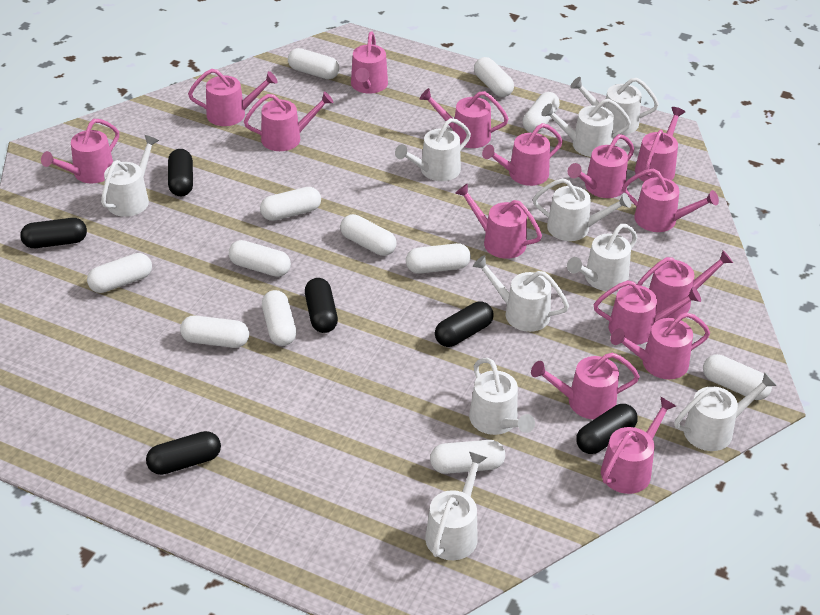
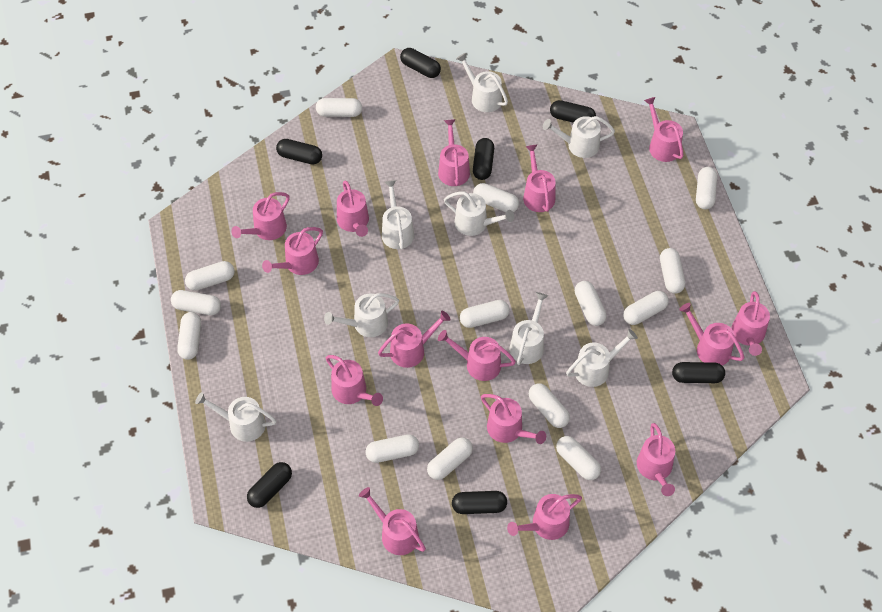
black capsule: [20,218,87,248] [146,431,221,475] [168,149,193,196] [305,278,338,333] [435,301,494,347] [576,404,638,454] = 6 -> [247,462,292,508] [276,139,322,165] [400,48,441,78] [452,491,507,514] [473,138,494,180] [550,100,596,123] [672,362,725,383] = 7
white capsule: [87,253,152,293] [180,316,249,348] [229,240,291,277] [260,187,321,221] [262,290,297,346] [288,48,340,79] [340,214,397,256] [406,243,471,274] [430,440,505,474] [474,57,514,97] [523,92,560,133] [703,354,772,400] = 12 -> [171,290,221,315] [177,312,201,360] [185,261,235,291] [316,98,362,117] [366,434,419,463] [427,437,473,480] [460,300,510,328] [473,183,519,212] [529,384,570,428] [556,436,601,480] [575,281,607,326] [623,291,669,325] [660,248,685,294] [696,167,717,209] = 14
white watering can: [101,135,159,217] [395,118,471,181] [425,452,487,560] [469,358,535,435] [473,255,569,332] [533,178,631,241] [541,99,631,157] [567,224,638,291] [570,77,659,134] [675,372,777,451] = 10 -> [195,392,276,442] [324,293,399,337] [382,180,414,249] [444,191,514,236] [456,53,508,112] [510,292,548,365] [543,116,615,158] [566,329,638,387] = 8

